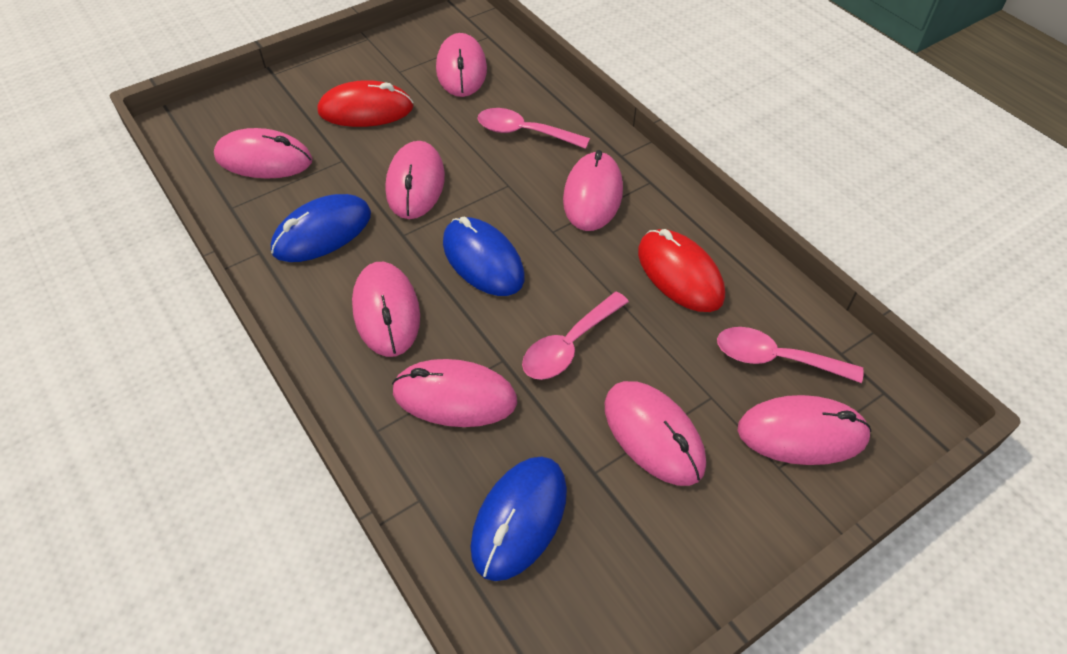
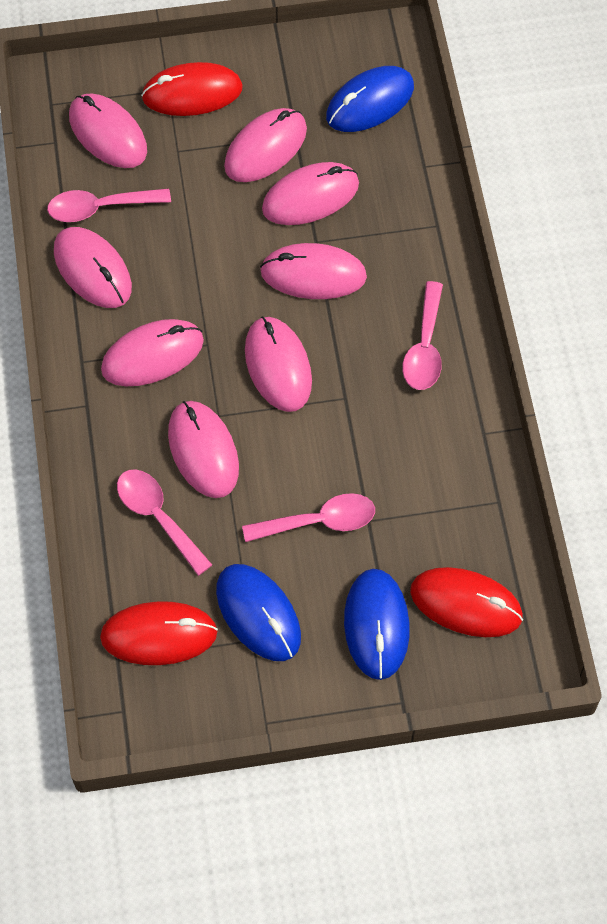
pink spoon: [477,108,590,149] [522,292,629,380] [717,327,864,383] = 3 -> [47,188,171,222] [117,469,212,576] [242,493,375,542] [402,281,443,390] = 4
red mouse: [318,80,414,127] [638,229,725,312] = 2 -> [100,601,218,665] [141,62,243,116] [410,567,523,637] = 3

